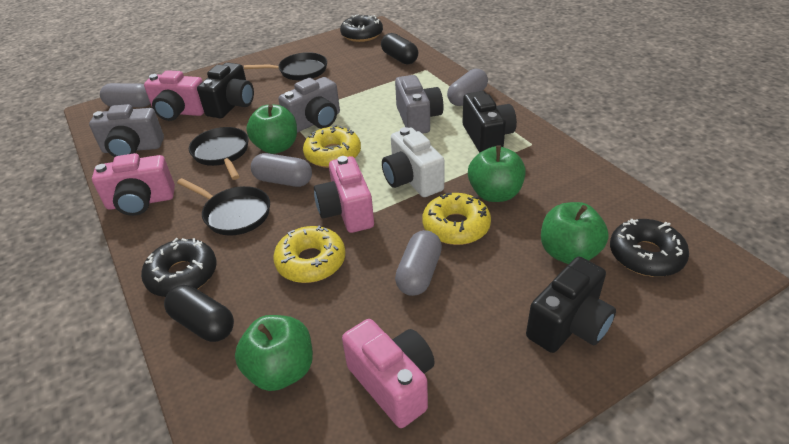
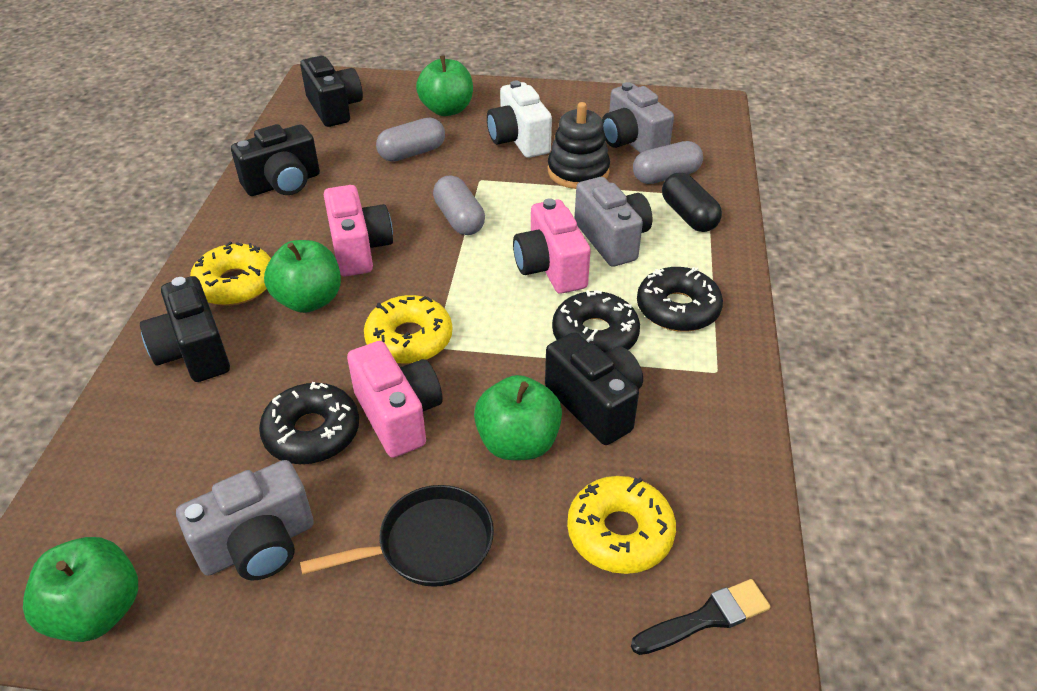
black brush: none = 0 -> [631,579,771,655] = 1
black camera: [197,62,254,118] [462,91,517,153] [526,257,616,353] = 3 -> [140,276,230,382] [231,124,320,196] [300,56,363,127] [545,332,643,445] = 4
black capsule: [164,285,234,342] [381,33,418,64] = 2 -> [662,172,722,232] = 1
black pan: [177,178,270,236] [189,127,248,180] [244,52,327,81] = 3 -> [300,485,494,587] = 1
black stacking toy: none = 0 -> [548,102,610,189] = 1
grey capsule: [100,83,150,107] [251,153,312,187] [395,230,442,296] [447,68,488,106] = 4 -> [376,118,445,161] [433,176,485,235] [633,141,703,184] = 3
pink camera: [92,153,175,216] [144,70,204,121] [314,156,374,233] [342,319,435,428] = 4 -> [324,185,393,277] [347,341,442,458] [513,198,591,294] = 3

